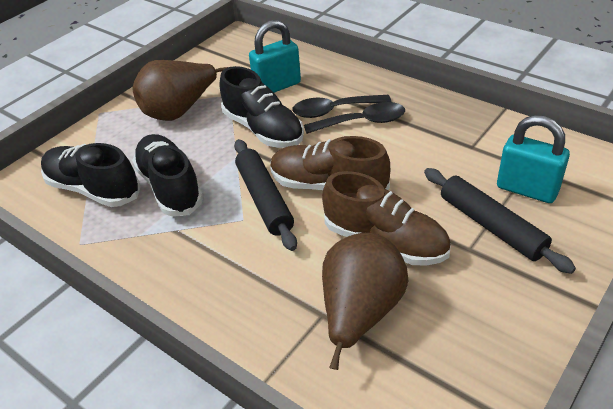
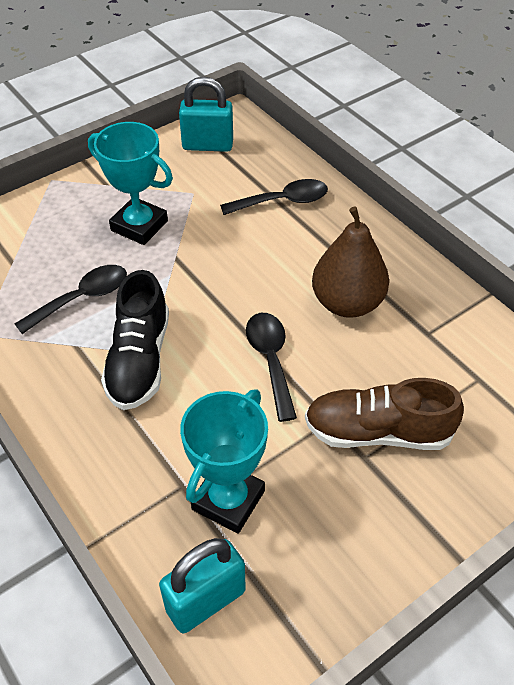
black rolling pin: [234,139,297,251] [424,168,576,274] = 2 -> none = 0
black shoe: [41,143,141,207] [132,134,204,216] [220,66,304,148] = 3 -> [101,270,169,410] = 1
black spoon: [292,95,391,118] [304,102,405,134] = 2 -> [15,265,127,334] [220,179,328,215] [246,313,297,422] = 3
brown pear: [132,60,228,121] [322,233,408,370] = 2 -> [312,207,389,318] = 1
brown shoe: [270,136,390,190] [322,171,451,266] = 2 -> [305,378,464,450] = 1
turquoise trophy: none = 0 -> [88,122,173,245] [180,389,268,534] = 2

